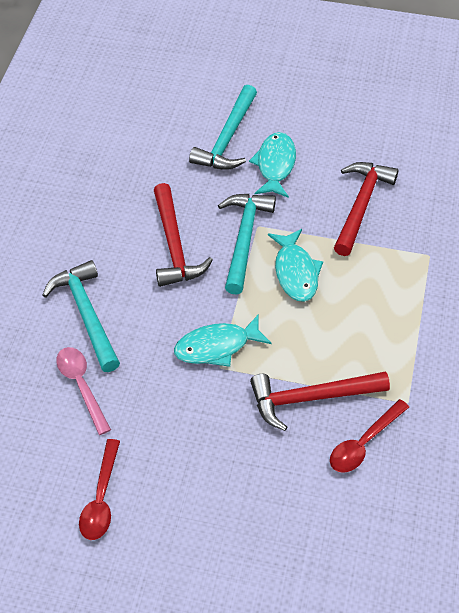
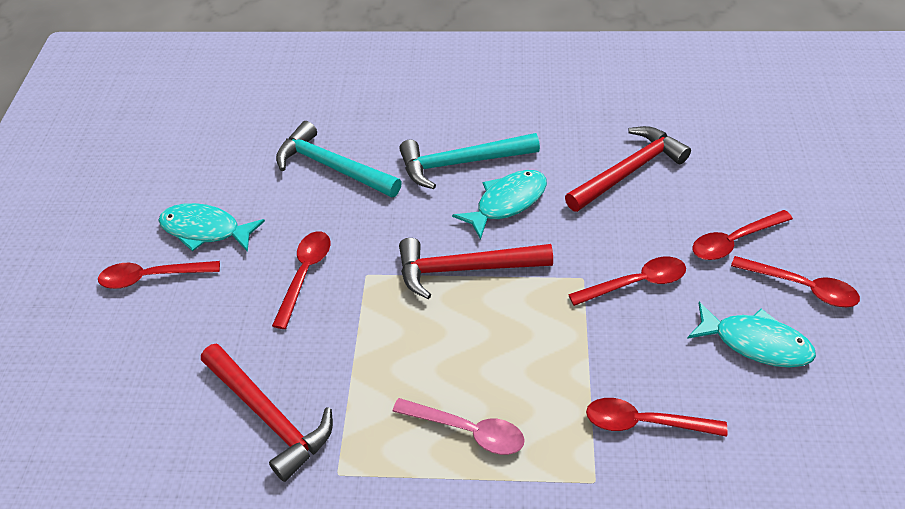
red spoon: [79,439,120,540] [330,399,409,473] = 2 -> [98,261,220,289] [272,231,330,329] [568,257,686,306] [586,398,727,437] [692,210,793,260] [731,256,860,307] = 6
turquoise hammer: [42,260,120,372] [189,85,257,170] [218,194,276,295] = 3 -> [276,121,402,197] [399,133,540,189] = 2

